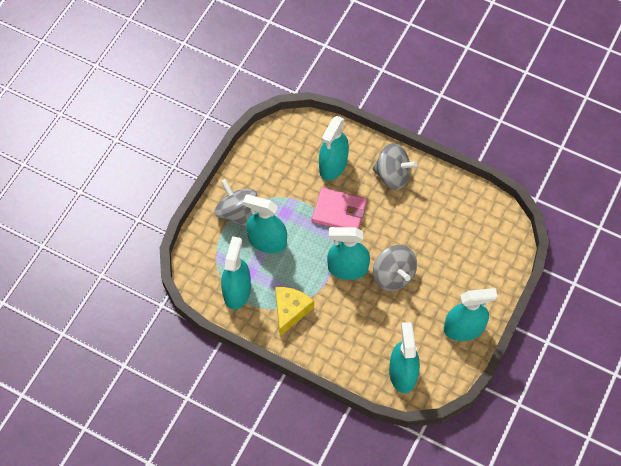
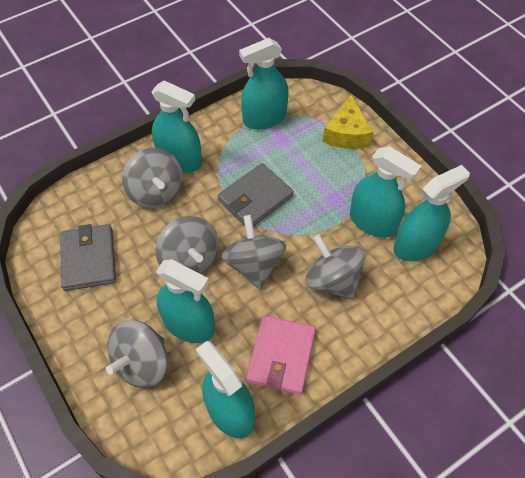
grey spinning top: [214,179,257,227] [372,143,417,190] [373,245,417,291] = 3 -> [106,320,167,388] [122,148,183,208] [156,216,219,274] [221,215,286,289] [305,235,365,300] = 5
grey wallet: none = 0 -> [60,224,116,291] [218,163,294,227] = 2

